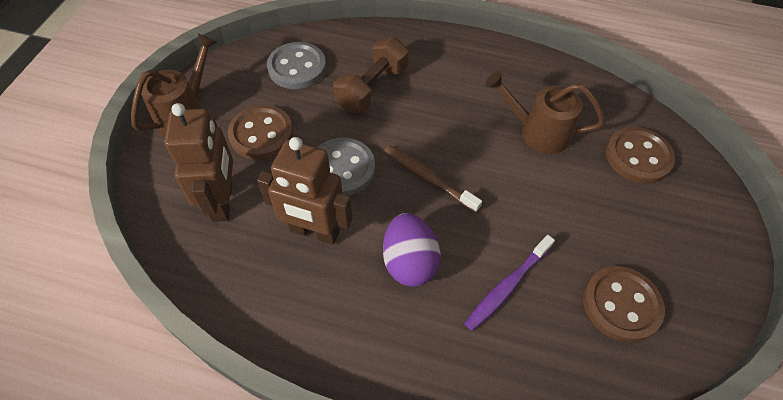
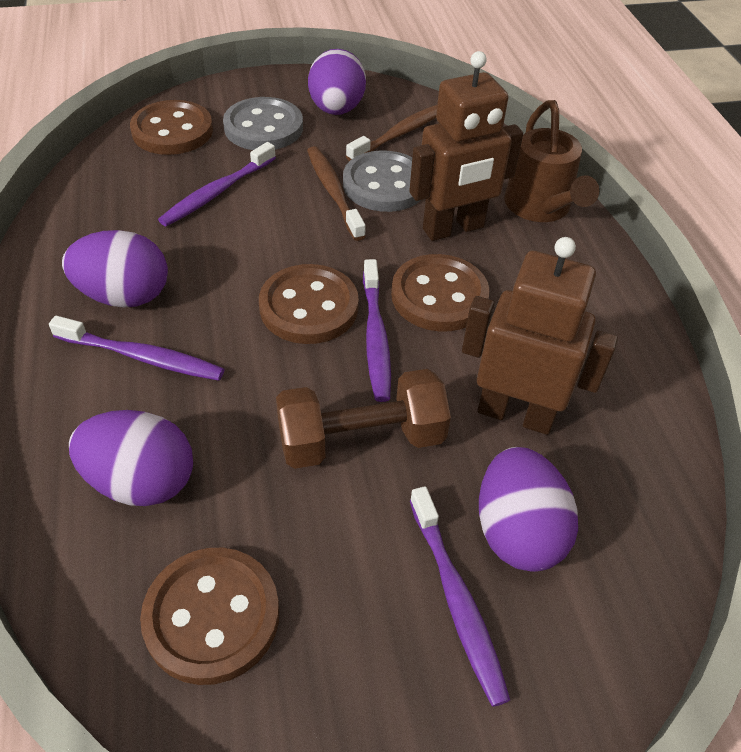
brown button: [228,105,293,160] [583,266,665,342] [606,127,675,184] = 3 -> [130,100,213,155] [140,548,279,685] [259,264,359,344] [391,254,490,332] = 4
brown toothbrush: [384,145,482,213] = 1 -> [307,146,366,241] [346,105,437,161] = 2
brown watering can: [131,34,217,136] [485,71,605,154] = 2 -> [504,100,599,222] = 1
purple egg: [383,213,440,287] = 1 -> [62,230,168,308] [69,410,193,506] [308,49,366,115] [479,447,578,572] = 4
purple toothbrush: [464,235,555,331] = 1 -> [49,316,225,381] [158,142,276,226] [363,259,391,402] [410,486,510,707] = 4

